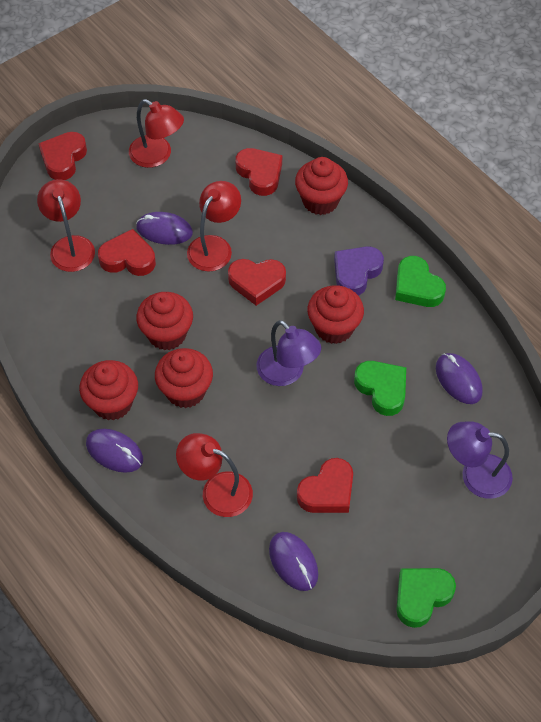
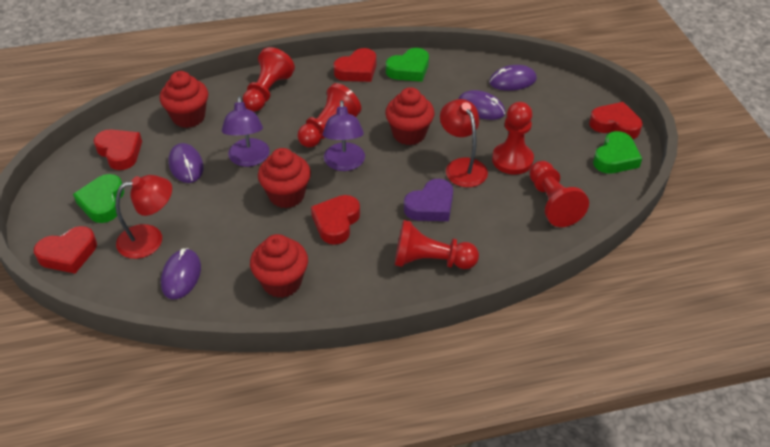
red cupcake: [79,360,138,420] [136,292,193,350] [155,348,213,408] [295,157,348,215] [307,285,364,344] = 5 -> [160,71,208,128] [250,234,308,298] [258,148,311,208] [385,87,434,145] = 4
red lamp: [37,179,95,272] [129,99,184,168] [176,433,253,517] [187,181,241,272] = 4 -> [115,175,172,259] [440,99,488,187] = 2
red pawn: none = 0 -> [242,47,295,112] [298,83,361,147] [395,220,479,269] [492,102,534,175] [529,161,589,227] = 5

